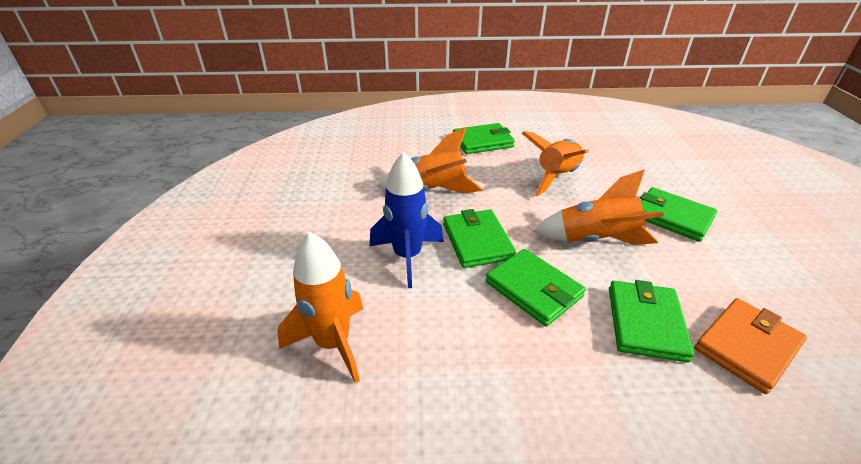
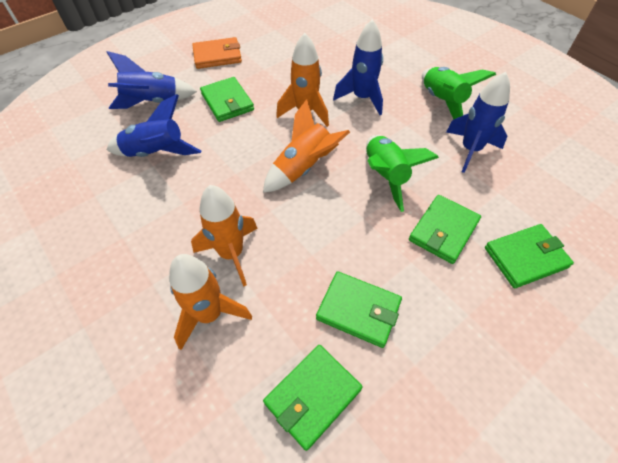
blue rocket: [370,152,444,288] = 1 -> [107,51,197,109] [107,94,201,157] [333,19,383,115] [446,72,510,173] = 4
green rocket: none = 0 -> [366,135,439,212] [422,67,496,119] = 2

